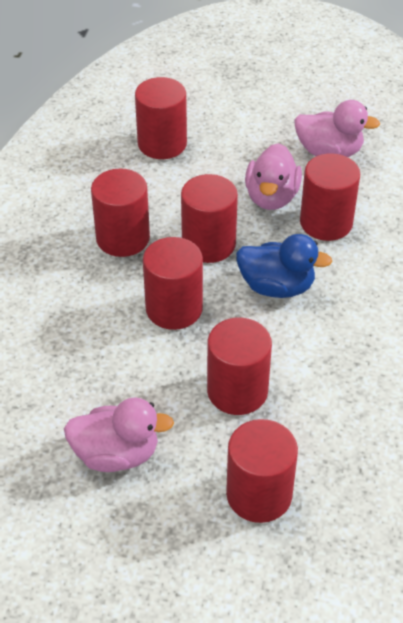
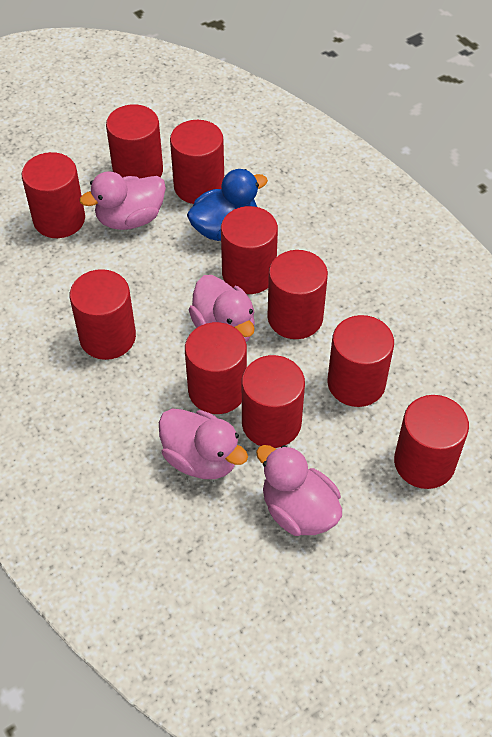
pink duck: [64,397,174,472] [245,143,302,210] [294,100,380,157] = 3 -> [80,172,166,230] [159,409,248,479] [189,275,255,342] [256,445,342,536] = 4
red cylinder: [91,169,150,257] [135,77,187,159] [143,237,203,330] [181,174,238,263] [207,318,272,415] [226,419,298,523] [300,153,360,241] = 7 -> [22,152,85,238] [70,269,136,360] [106,104,163,178] [170,120,224,204] [185,322,247,414] [221,206,278,294] [242,355,305,448] [267,250,328,339] [327,315,394,407] [394,395,469,489] = 10

